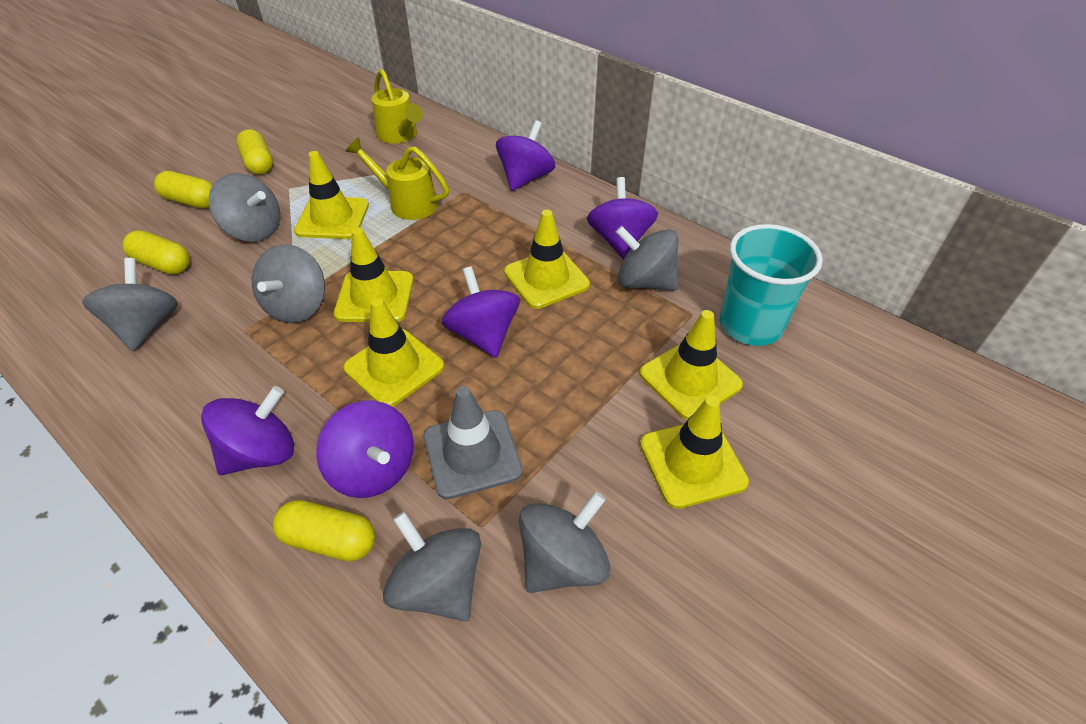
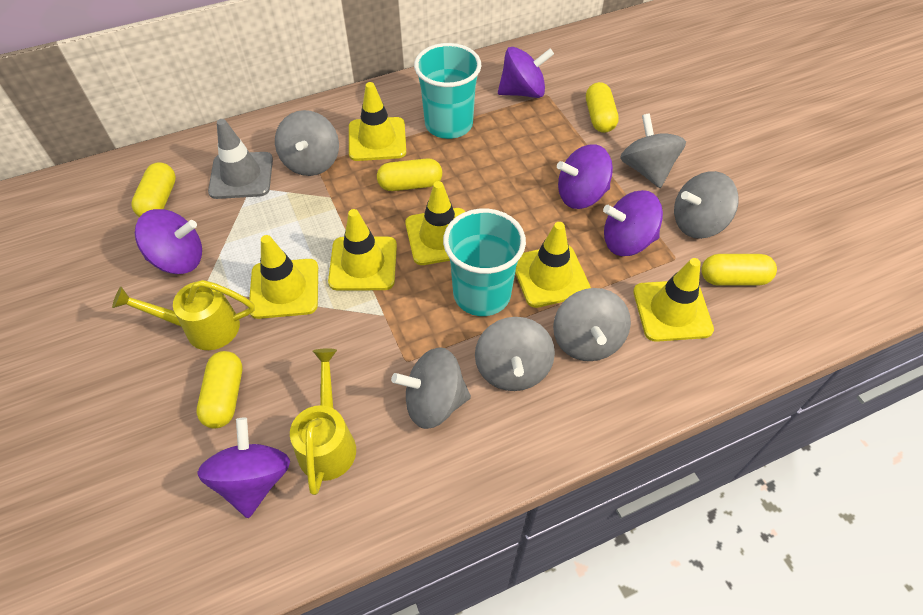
turquoise cup: [720,224,823,346] = 1 -> [414,43,481,139] [443,209,526,316] = 2
yellow capsule: [122,230,190,274] [154,171,213,209] [236,129,273,175] [272,500,375,562] = 4 -> [131,163,176,217] [197,351,242,429] [377,158,442,191] [586,82,619,133] [701,254,777,286] = 5

